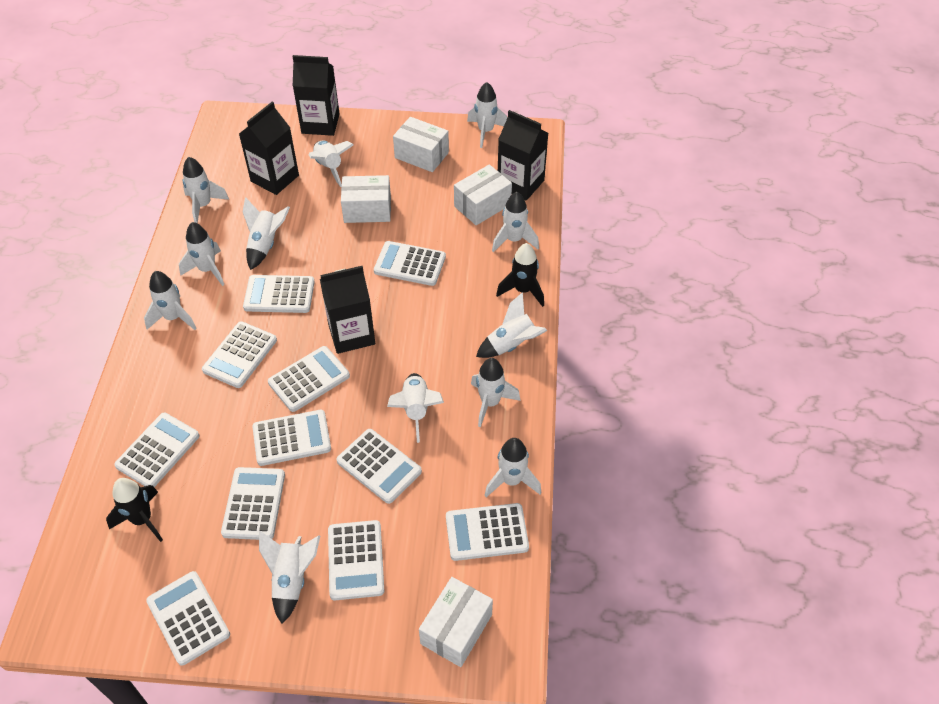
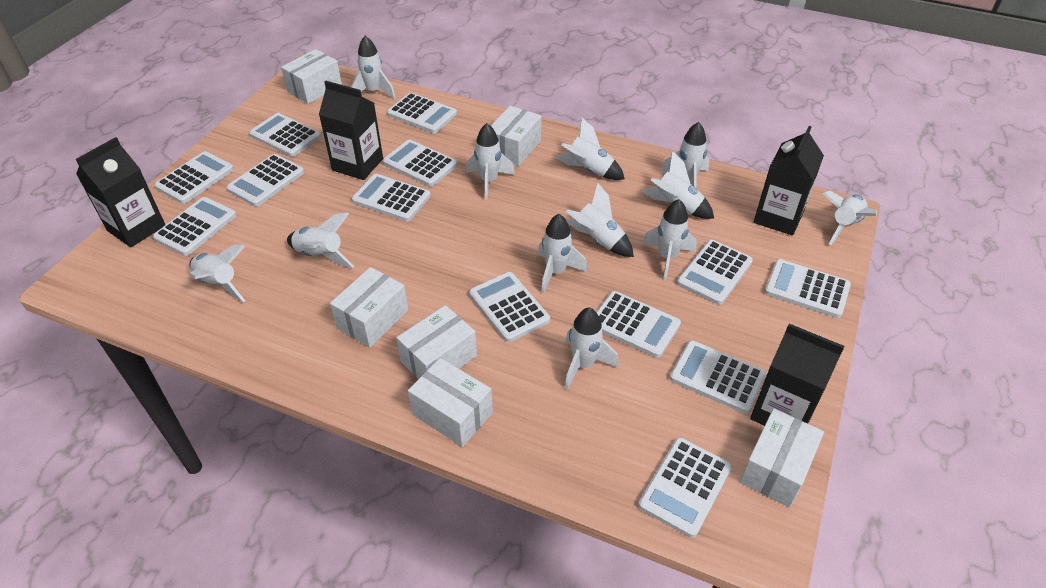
black rocket: [106,478,163,542] [496,243,544,307] = 2 -> none = 0
white box: [341,175,391,223] [393,117,449,172] [419,577,493,667] [454,164,512,225] = 4 -> [281,49,342,104] [330,267,408,347] [396,305,477,379] [408,358,493,447] [491,106,541,166] [740,408,824,507] = 6
white calculator: [114,413,200,487] [146,571,230,666] [202,321,277,388] [221,467,285,540] [243,275,315,313] [252,410,331,466] [268,346,350,412] [328,520,384,600] [337,429,422,504] [374,241,446,286] [446,503,529,561] = 11 -> [153,197,237,256] [154,151,234,204] [226,154,304,207] [249,113,321,157] [352,174,431,221] [383,139,457,187] [387,93,457,133] [469,272,550,342] [596,291,681,358] [638,437,732,538] [670,340,766,414] [677,240,753,305] [765,259,851,318] = 13

